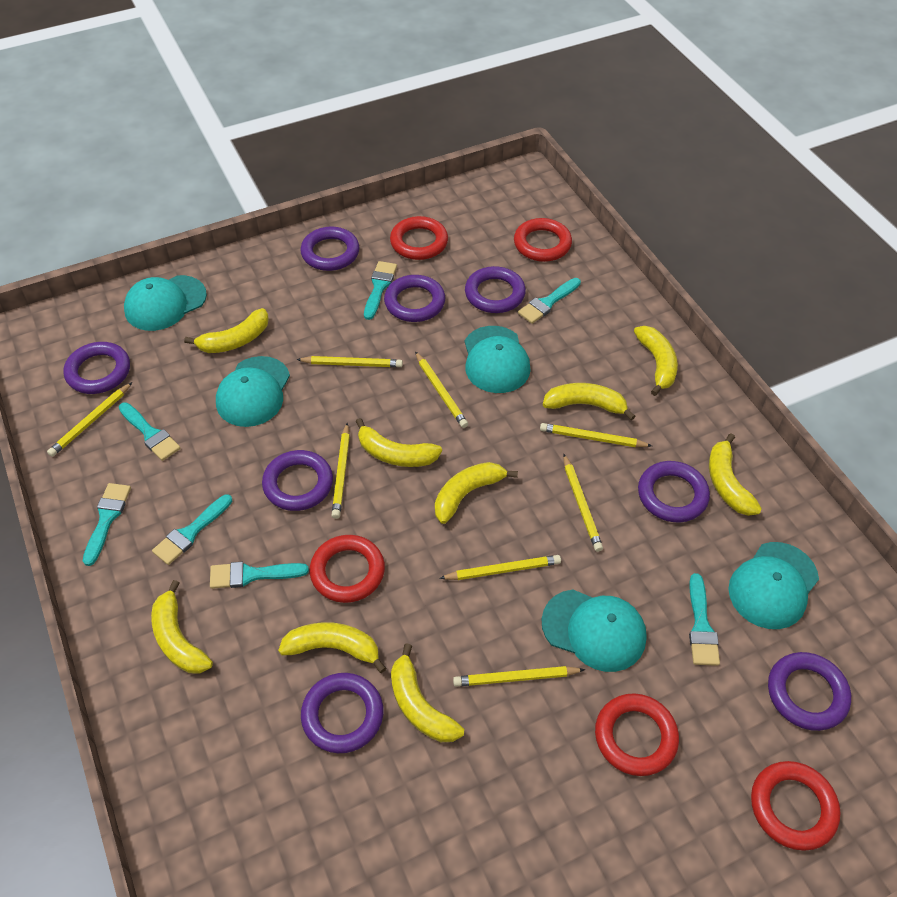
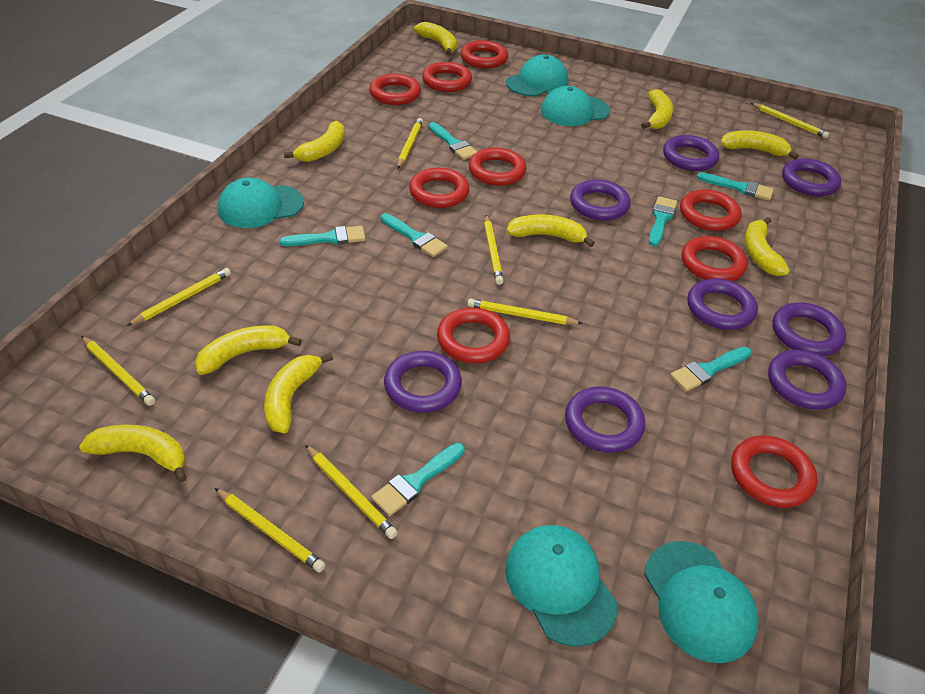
red ring: [310,535,385,603] [390,216,448,260] [514,218,572,262] [595,693,679,776] [751,761,841,851] = 5 -> [369,74,421,105] [409,168,469,208] [422,62,472,92] [437,307,510,363] [461,40,508,69] [469,148,526,186] [680,189,742,231] [682,236,748,281] [731,435,817,508] = 9

